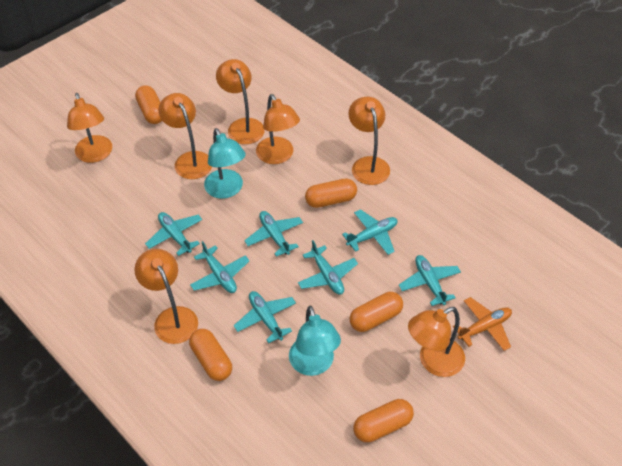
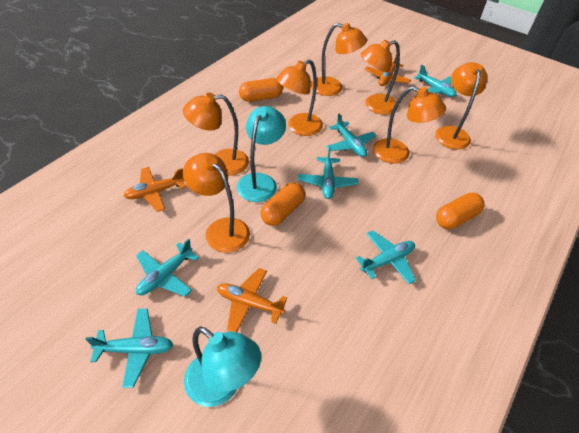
orange capsule: [135,85,162,124] [189,329,232,381] [305,179,357,208] [350,292,403,332] [353,399,414,442] = 5 -> [239,78,283,102] [260,182,305,226] [436,193,485,229] = 3
orange plane: [453,297,512,351] = 1 -> [124,167,186,212] [217,268,287,332] [365,54,411,86] = 3
turquoise plane: [145,212,202,256] [190,241,250,293] [234,291,296,343] [244,211,303,257] [298,240,358,295] [342,209,397,255] [399,255,461,306] = 7 -> [86,309,173,388] [136,239,199,297] [298,147,358,199] [326,114,377,157] [356,230,416,284] [414,65,457,97] = 6

